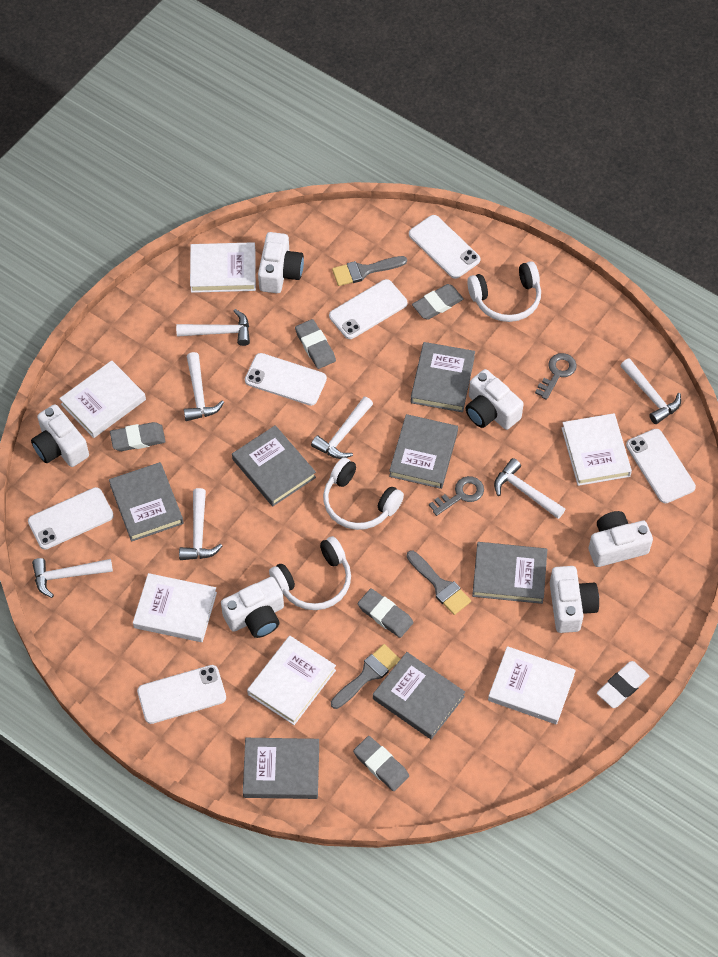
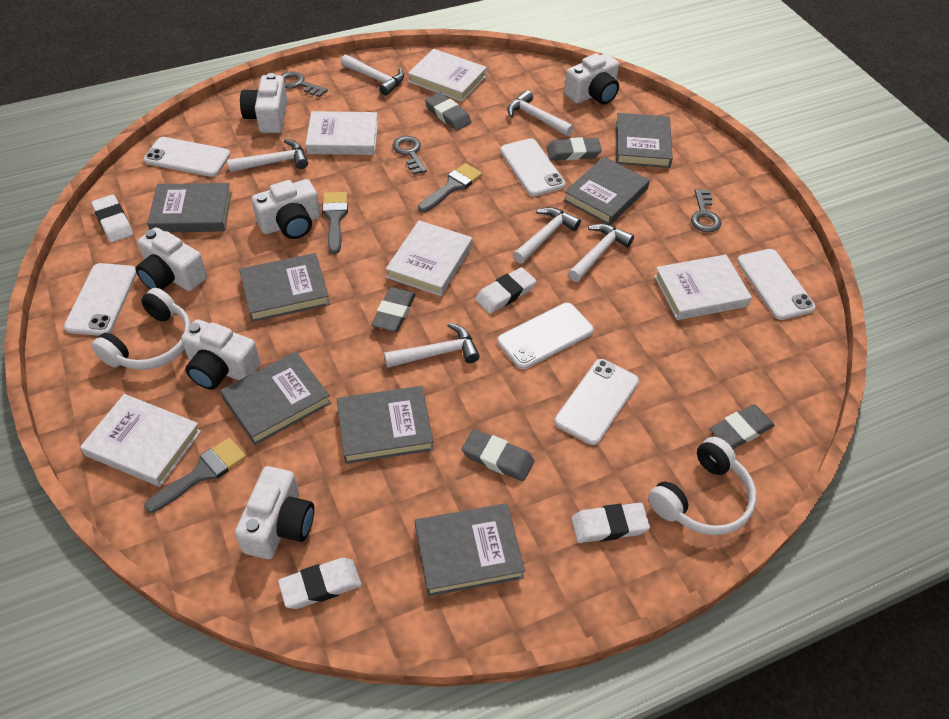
grey key: [429,476,484,516] [535,353,577,400] = 2 -> [281,71,328,97] [392,136,427,175] [691,189,722,232] = 3
white book: [59,360,146,438] [133,573,217,642] [190,242,256,293] [247,636,336,725] [488,646,576,724] [562,413,632,486] = 6 -> [80,394,201,487] [305,111,378,155] [386,220,472,296] [408,49,487,102] [654,254,752,320] = 5
white eraser: [597,661,649,708] = 1 -> [91,195,133,243] [278,558,361,609] [475,267,536,314] [571,503,650,543] = 4
white hammer: [32,558,113,598] [176,309,250,346] [179,488,222,560] [184,352,224,421] [311,397,373,459] [494,458,565,519] [620,358,681,424] = 7 -> [227,139,308,172] [341,54,404,96] [384,323,480,368] [507,90,574,136] [513,207,581,263] [568,223,634,282] = 6
white headphones: [269,536,351,610] [323,458,404,530] [467,261,541,322] = 3 -> [91,288,191,370] [648,437,757,535] = 2

